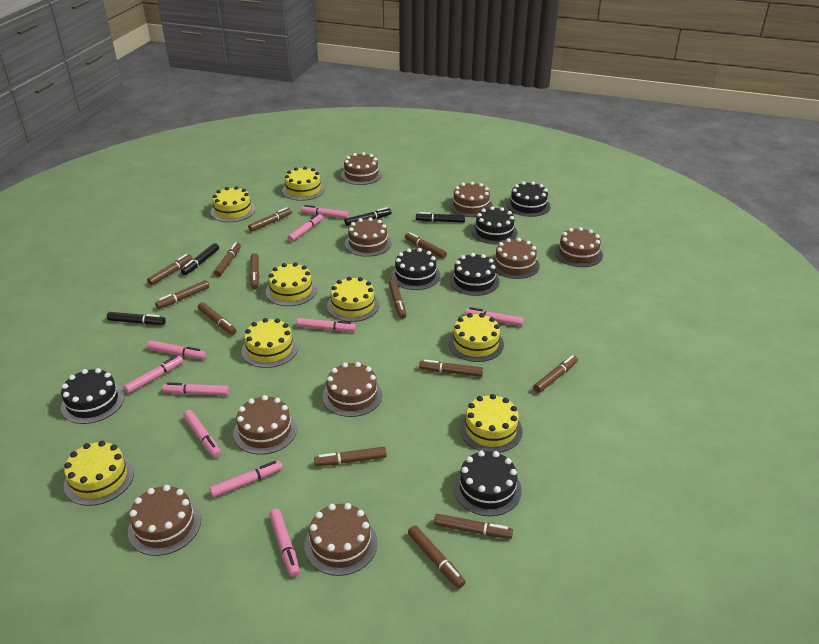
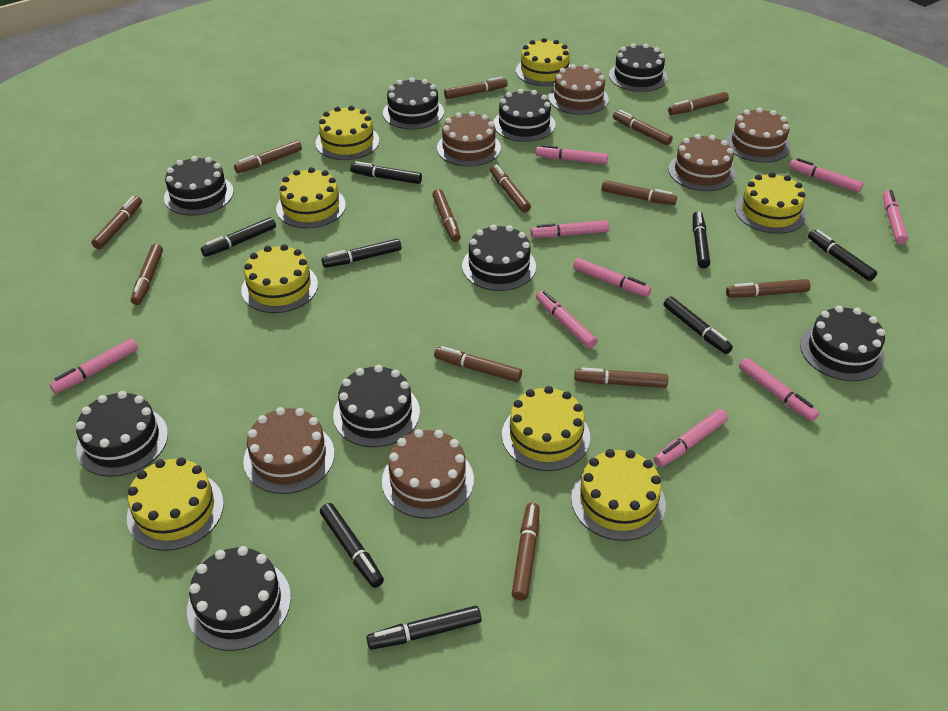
black cake: [61,368,124,424] [391,248,440,290] [449,253,499,296] [453,450,522,516] [471,206,517,245] [507,181,550,217] = 6 -> [76,391,168,477] [164,156,234,216] [187,546,291,651] [333,365,420,447] [383,77,444,129] [462,224,536,291] [494,89,555,142] [609,43,668,92] [800,306,885,381] = 9
black marker: [107,312,166,325] [181,243,219,275] [345,207,392,226] [416,212,465,223] = 4 -> [201,217,276,257] [320,503,384,588] [322,239,402,268] [350,161,422,184] [366,606,482,650] [663,296,733,354] [693,211,710,268] [808,230,877,281] = 8
brown cake: [128,485,201,556] [233,395,297,455] [305,503,377,576] [322,362,382,417] [341,152,382,185] [345,217,392,257] [449,182,493,217] [492,238,540,279] [555,227,603,267] = 9 -> [243,407,334,494] [382,429,474,518] [437,111,501,167] [548,64,609,115] [668,134,736,191] [726,108,791,163] = 6
pink marker: [123,356,183,394] [147,340,206,359] [163,383,229,396] [183,410,221,458] [209,461,282,498] [269,509,300,577] [287,213,323,242] [296,318,356,332] [301,205,349,219] [465,307,524,326] = 10 -> [50,338,138,393] [531,220,609,238] [536,145,608,164] [536,291,597,348] [573,258,651,297] [654,409,728,467] [739,358,819,421] [789,158,863,193] [883,190,908,244] = 9

